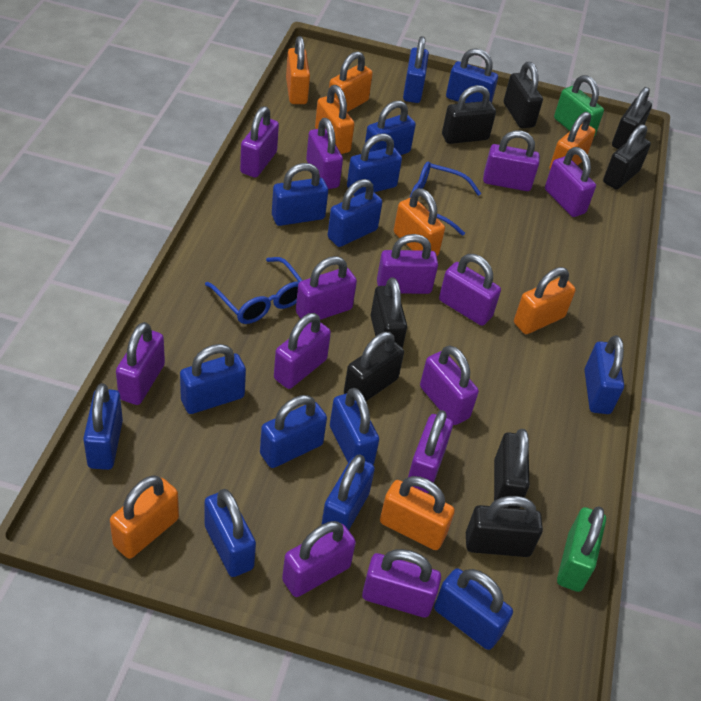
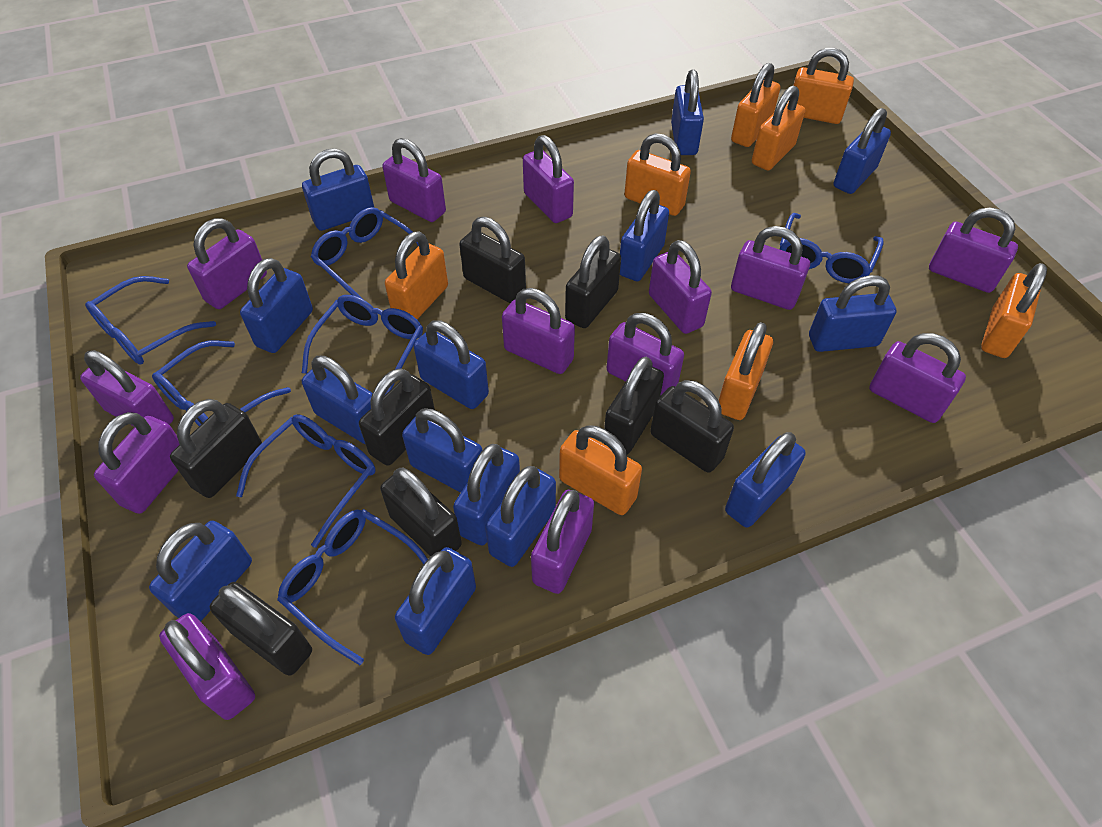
blue glasses: [205,257,303,324] [410,161,481,236] = 2 -> [85,276,216,365] [152,340,291,426] [236,414,376,548] [277,509,428,665] [302,295,423,395] [311,207,419,298] [780,213,884,283] = 7
green padlock: [554,75,604,137] [557,507,606,592] = 2 -> none = 0

